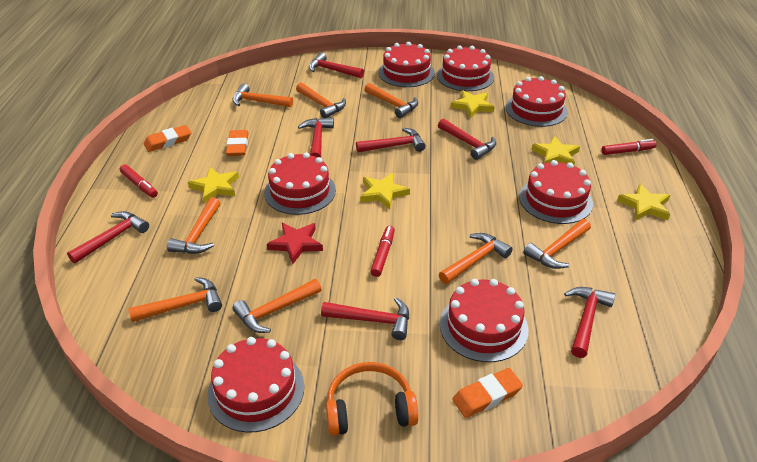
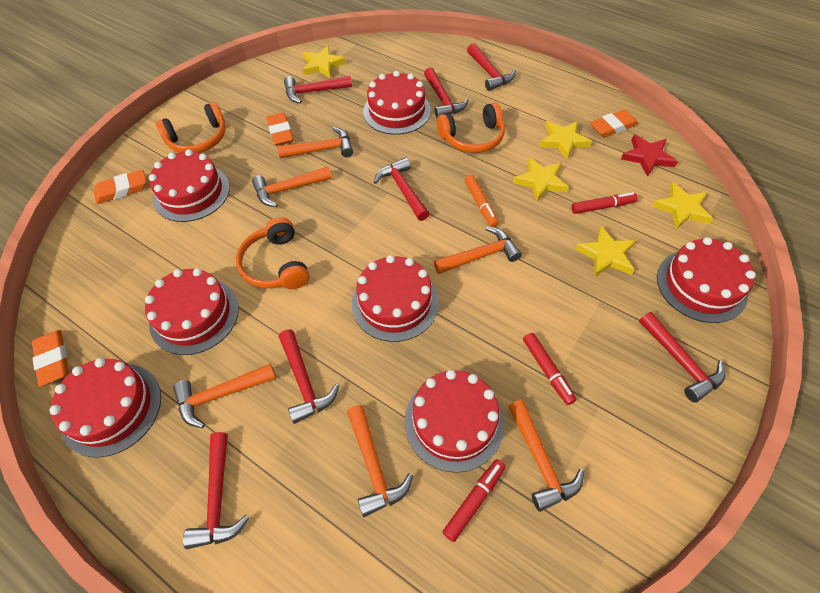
orange eraser: [144,125,191,152] [226,130,249,156] [452,368,523,418] = 3 -> [32,330,69,387] [94,170,146,204] [266,113,294,146] [590,110,638,137] = 4
orange hammer: [129,277,222,322] [167,197,220,254] [232,84,293,107] [233,279,322,333] [296,83,346,118] [364,83,418,118] [439,233,513,284] [523,219,591,269] = 8 -> [173,363,276,428] [252,166,332,207] [277,127,353,158] [347,405,413,517] [434,226,522,274] [508,400,584,512] = 6
orange headphones: [326,362,419,436] = 1 -> [156,102,226,153] [236,217,309,289] [437,102,505,153] = 3
orange marker: none = 0 -> [465,175,499,227] = 1

